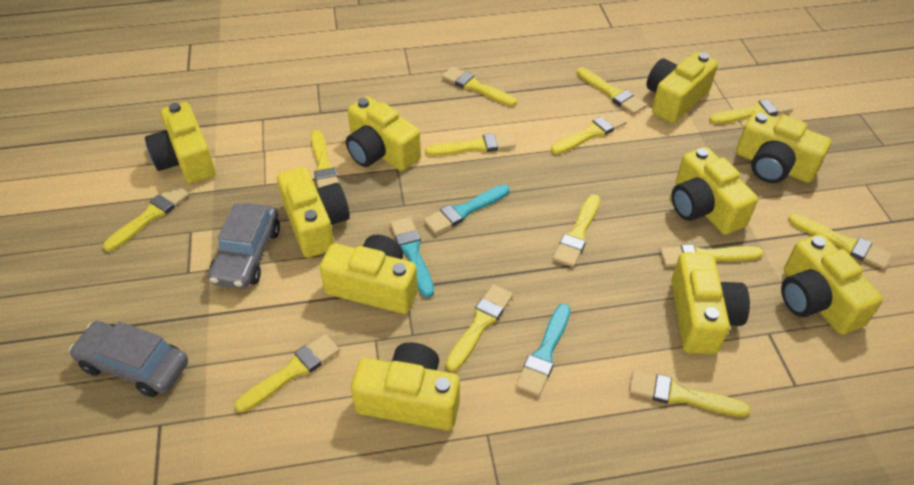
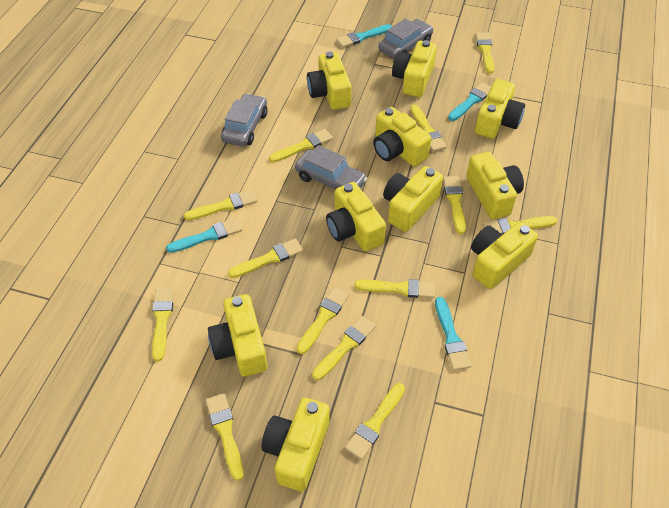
grey car: [69,321,188,397] [208,203,280,289] = 2 -> [221,93,268,146] [295,145,368,189] [379,18,434,59] = 3
turquoise brush: [390,217,434,298] [424,184,510,234] [516,304,571,396] = 3 -> [166,218,242,253] [336,24,392,48] [435,297,471,370] [448,82,491,121] = 4

